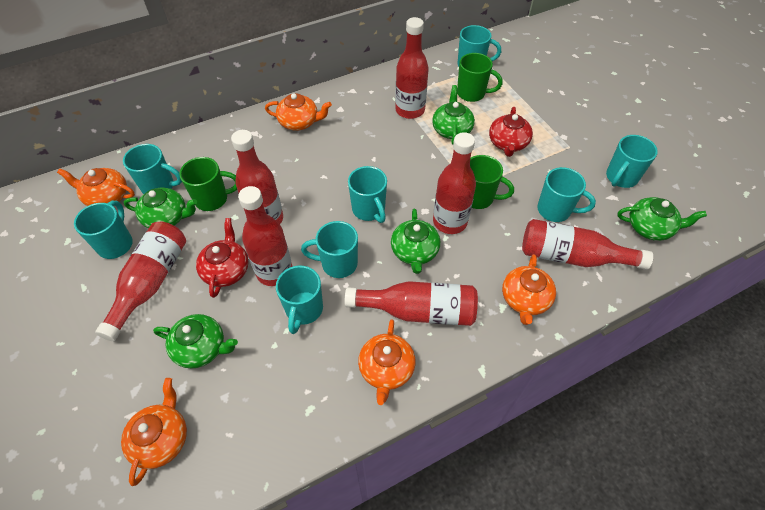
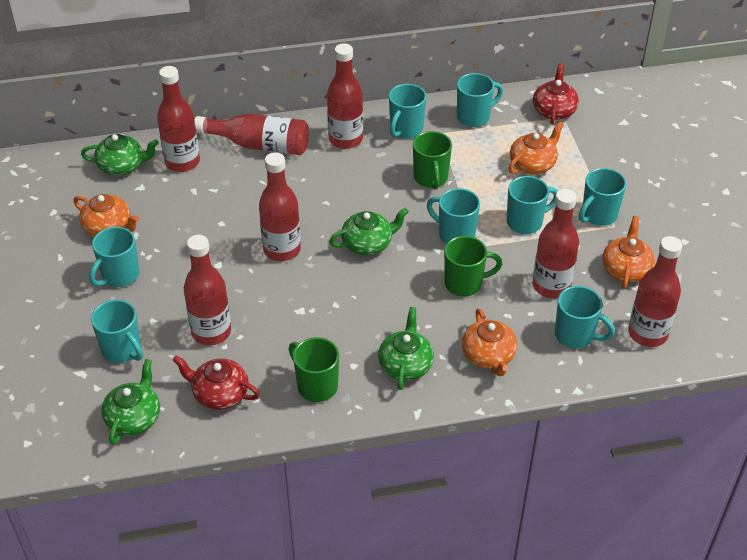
green teapot: [124,188,197,228] [153,314,238,368] [391,209,440,274] [432,85,475,145] [618,197,707,241] = 5 -> [81,134,159,175] [101,359,160,445] [329,207,409,255] [378,307,434,390] = 4
orange teapot: [57,168,135,206] [121,378,187,486] [265,93,332,131] [358,319,415,405] [502,254,556,325] = 5 -> [74,194,139,236] [462,308,517,376] [508,122,564,174] [602,216,655,289] = 4

